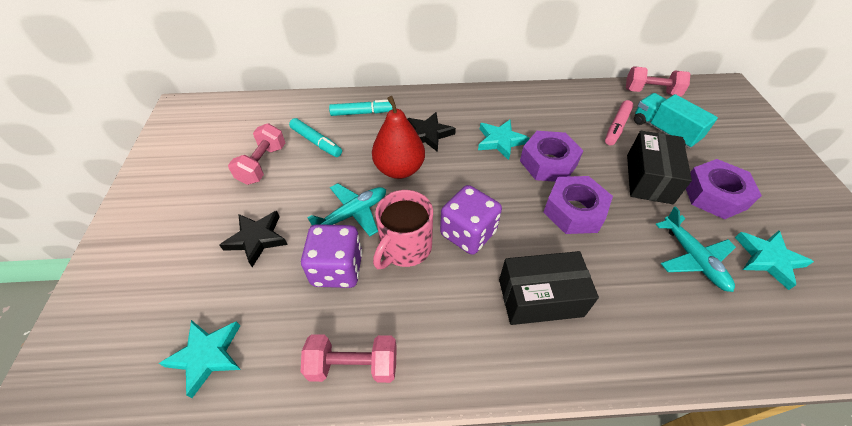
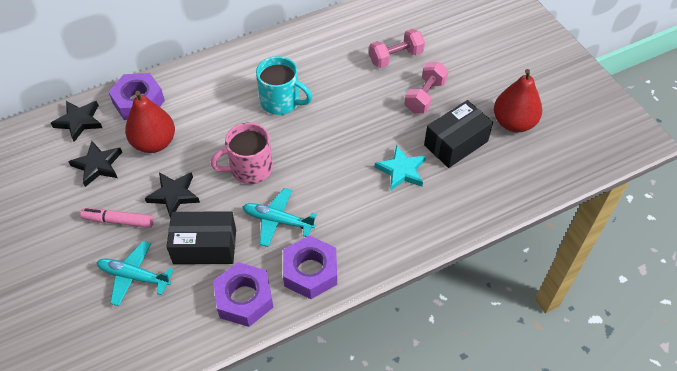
black star: [219,211,288,267] [407,112,456,152] = 2 -> [51,101,102,142] [68,141,122,187] [145,172,200,219] = 3
pink dumbbell: [228,123,285,185] [301,334,397,383] [626,66,690,96] = 3 -> [369,29,425,68] [405,62,448,113] = 2
purple dice: [301,224,362,288] [440,185,502,255] = 2 -> none = 0
red pear: [372,96,425,179] = 1 -> [125,91,175,153] [494,69,542,132] = 2
turquoise marker: [289,118,342,157] [329,100,393,116] = 2 -> none = 0
turquoise mug: none = 0 -> [256,56,312,115] = 1
turquoise star: [159,320,241,398] [478,120,529,160] [735,231,814,290] = 3 -> [375,145,426,191] = 1
turquoise truck: [634,93,718,148] = 1 -> none = 0

